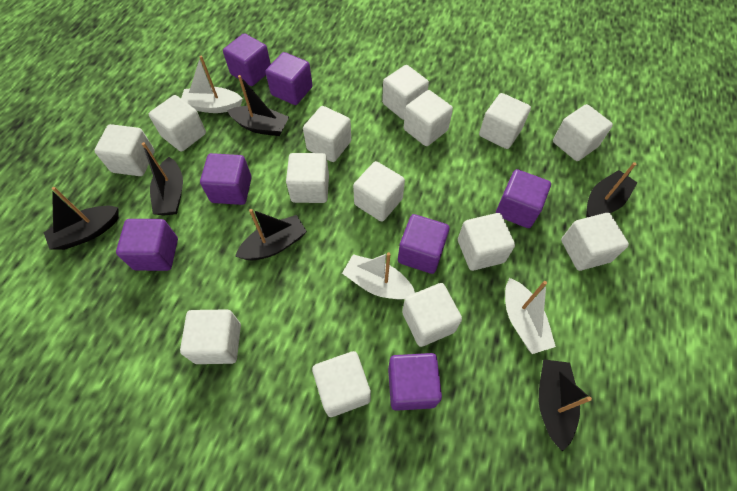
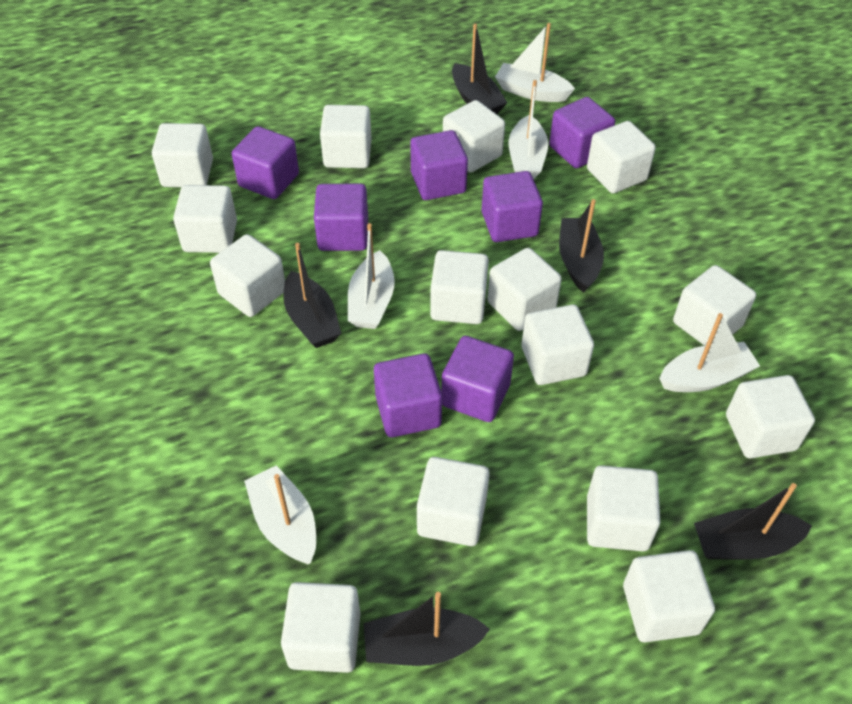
black boat: [43,187,119,250] [142,142,183,216] [227,75,289,136] [235,209,307,260] [539,359,592,451] [586,162,637,218] = 6 -> [284,243,342,348] [364,592,490,666] [452,24,507,114] [559,199,604,293] [694,483,812,560] = 5
white boat: [181,56,243,113] [342,252,415,300] [505,278,556,354] = 3 -> [244,465,316,564] [348,223,395,329] [495,23,575,102] [508,80,548,179] [659,313,760,392] = 5
white cube: [94,124,155,176] [149,95,206,152] [180,309,241,364] [286,153,329,203] [303,106,351,162] [312,351,371,417] [353,161,405,222] [382,65,429,120] [402,283,462,347] [404,90,453,146] [458,213,515,271] [479,93,531,149] [553,104,613,161] [561,213,629,271] = 14 -> [152,123,213,187] [173,185,237,253] [210,234,285,317] [281,582,361,673] [320,105,372,168] [417,457,490,546] [430,250,489,324] [443,100,505,173] [487,248,562,331] [521,305,594,385] [587,121,656,193] [587,465,660,551] [623,550,715,642] [673,265,756,346] [726,375,815,458] = 15

